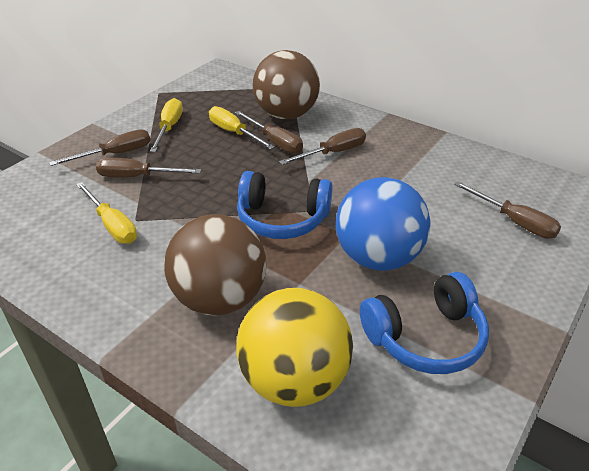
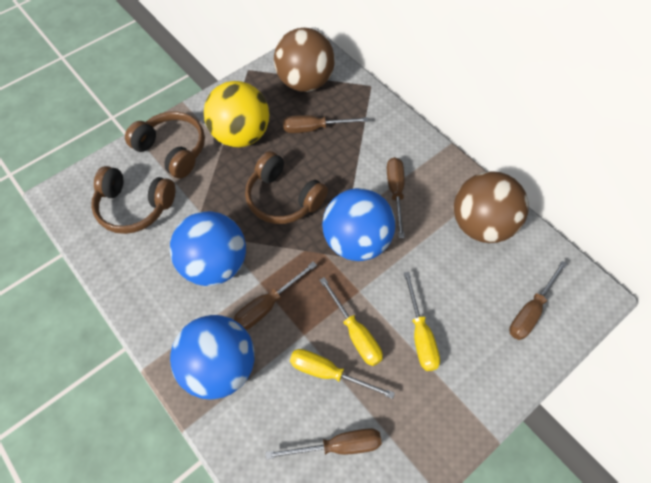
blue ball: [336,177,430,271] = 1 -> [170,211,246,286] [170,315,255,399] [322,188,395,261] = 3
blue headphones: [237,171,333,239] [360,272,489,374] = 2 -> none = 0
brown headphones: none = 0 -> [91,166,175,234] [125,111,205,179] [245,151,328,224] = 3

